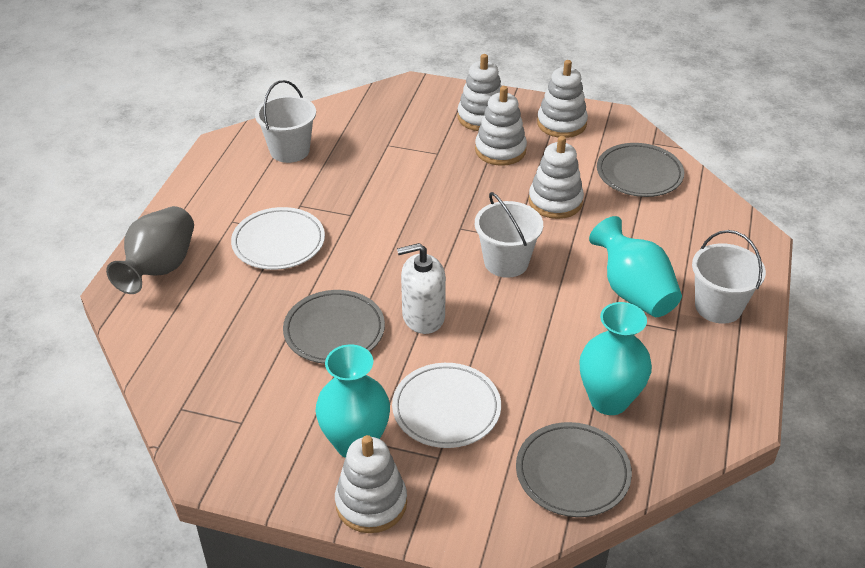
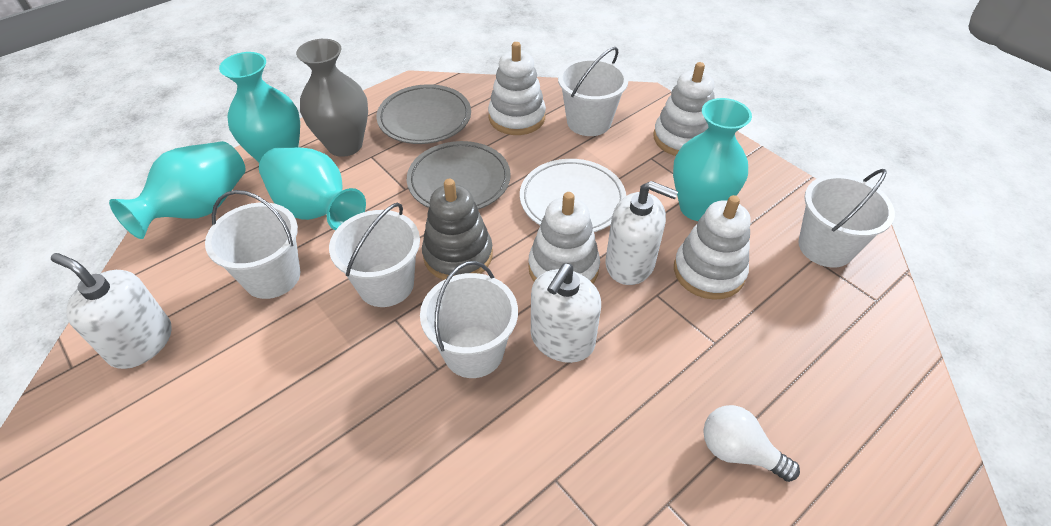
grey plate: [283,290,385,364] [516,422,632,517] [597,143,684,197] = 3 -> [376,84,471,144] [407,141,511,209] = 2
grey stacking toy: none = 0 -> [422,179,493,280] = 1
turquoise vase: [315,345,390,458] [579,302,652,415] [589,216,682,317] = 3 -> [109,141,246,239] [219,52,300,163] [259,147,366,231] [673,98,752,221] = 4
white bucket: [255,80,316,163] [475,192,543,278] [692,230,766,324] = 3 -> [205,190,300,299] [329,203,420,307] [420,261,518,378] [558,47,628,136] [798,169,895,267] = 5
white light bulb: none = 0 -> [703,405,800,482] = 1
white plate: [231,207,325,270] [392,363,501,448] = 2 -> [520,159,626,232] = 1
white soap dispenser: [397,243,446,334] = 1 -> [51,253,172,369] [531,263,601,363] [606,181,678,285] = 3
white stacking toy: [335,435,407,533] [457,54,502,131] [475,86,527,166] [528,136,584,219] [537,60,588,138] = 5 -> [488,42,546,135] [528,192,600,283] [653,62,715,156] [674,195,751,300] = 4

